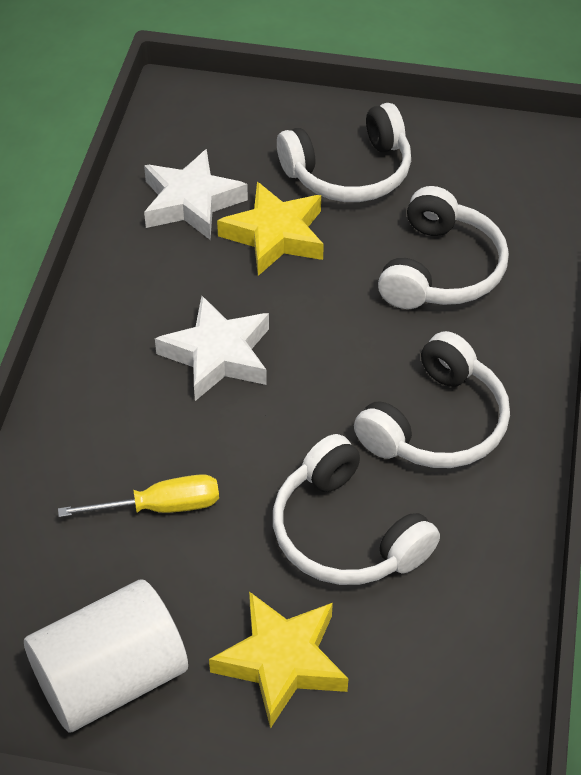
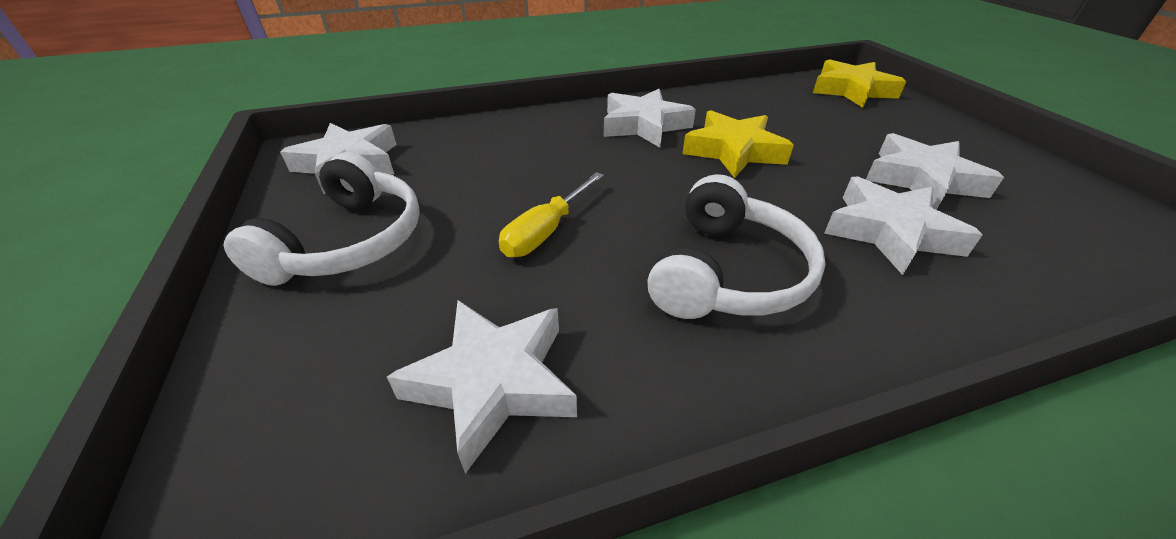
white cylinder: [24,579,188,733] = 1 -> none = 0
white headphones: [273,434,440,585] [277,103,411,202] [354,331,510,468] [378,186,509,309] = 4 -> [224,152,420,286] [647,174,826,319] = 2
white star: [144,149,248,240] [155,296,269,401] = 2 -> [280,123,397,194] [387,300,577,473] [604,89,696,147] [824,176,983,275] [866,133,1004,210] = 5

